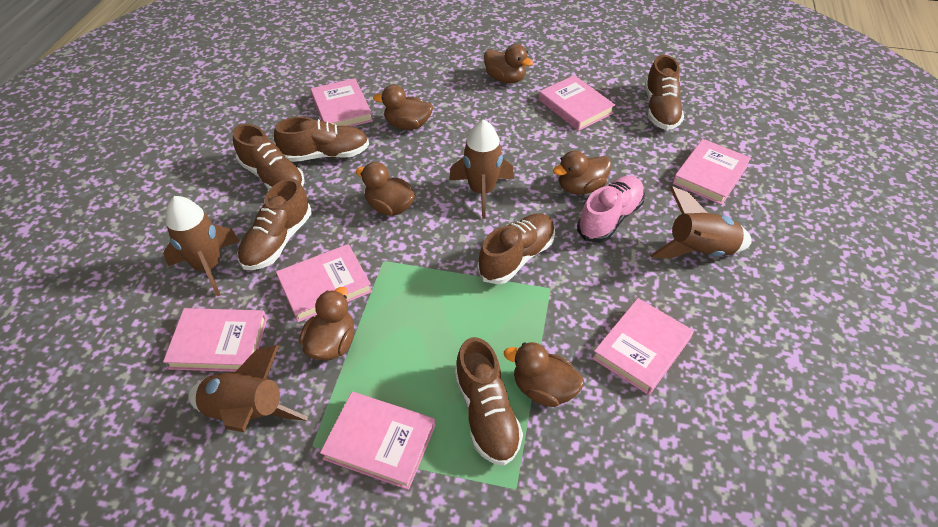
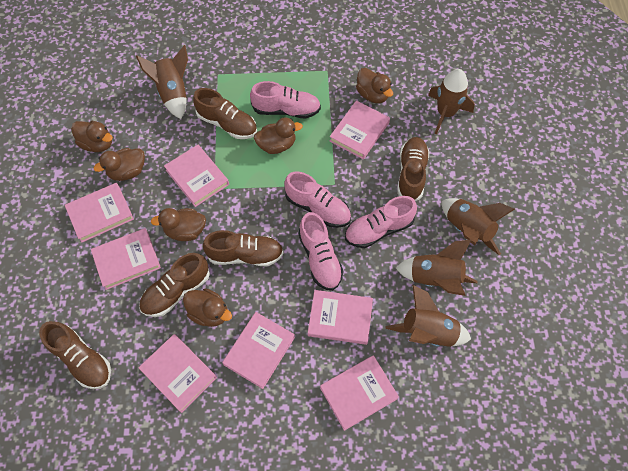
brown rocket: [163,196,240,296] [188,345,308,432] [449,119,514,219] [650,186,752,259] = 4 -> [136,45,188,119] [385,285,471,347] [396,239,478,296] [428,69,475,135] [442,198,515,255] = 5
brown shoe: [233,124,305,190] [237,178,311,270] [274,117,369,162] [455,337,523,466] [477,213,555,284] [645,55,684,130] = 6 -> [39,321,111,389] [139,253,210,317] [193,88,257,139] [203,230,284,266] [397,137,430,201] = 5
pink book: [163,308,267,372] [276,244,372,322] [311,78,373,126] [320,392,435,490] [539,75,615,131] [592,298,694,395] [673,139,751,205] = 7 -> [65,183,134,243] [91,228,161,290] [138,334,217,413] [164,145,229,207] [222,312,295,389] [308,290,373,345] [320,355,399,431] [329,101,390,159] = 8
pink shoe: [577,176,645,243] = 1 -> [250,81,321,118] [284,172,351,228] [298,212,344,291] [345,196,417,248] = 4

